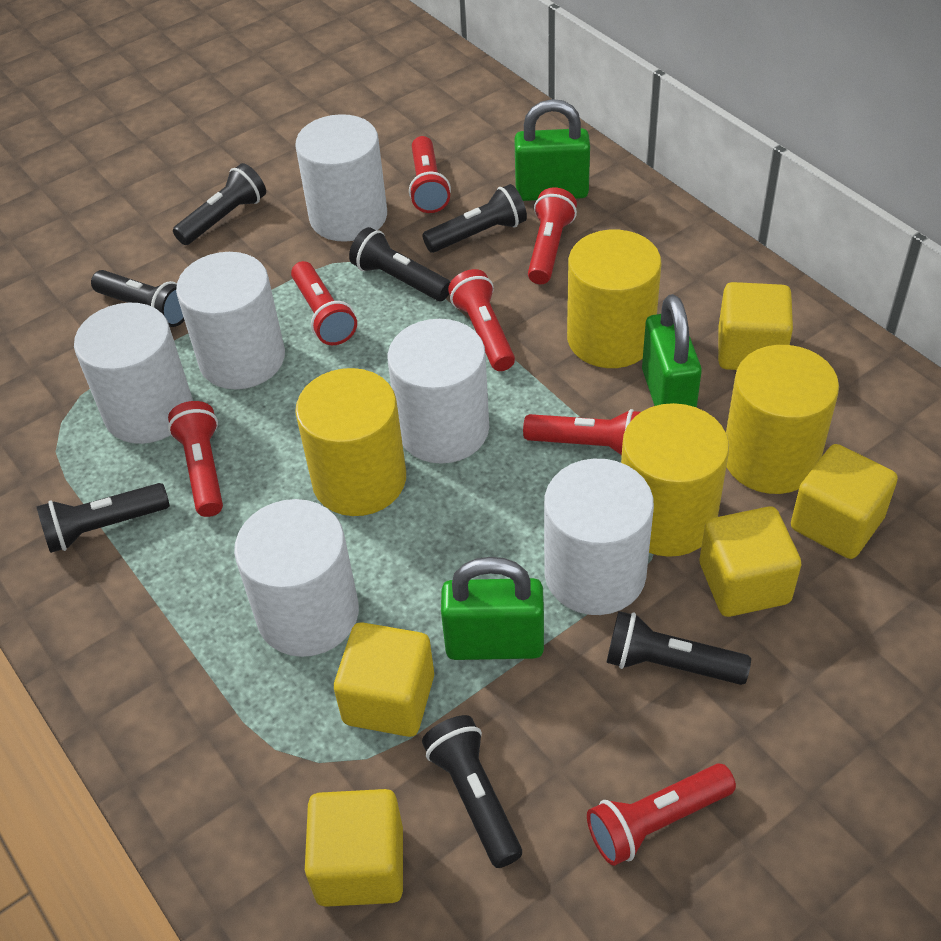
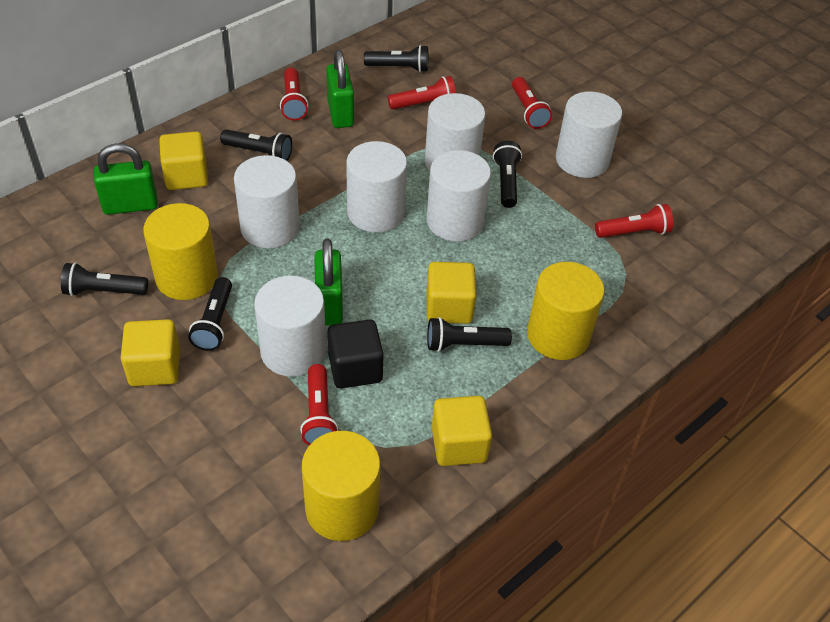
black cube: none = 0 -> [327,319,384,389] = 1
black flashlight: [37,483,170,553] [91,270,184,327] [173,163,266,245] [349,227,450,301] [422,184,527,253] [422,715,522,868] [606,611,751,685] = 7 -> [61,262,148,296] [188,277,232,351] [220,129,292,161] [364,45,428,73] [427,317,512,352] [493,141,522,208] = 6
red flashlight: [168,401,223,517] [291,261,357,345] [409,136,451,213] [448,269,515,371] [523,409,641,455] [528,188,577,284] [587,764,736,866] = 7 -> [280,68,308,121] [300,364,338,445] [388,76,456,109] [512,77,552,129] [595,204,673,238] = 5
yellow cube: [305,789,403,907] [334,622,434,737] [700,507,802,617] [718,282,793,370] [791,444,898,559] = 5 -> [121,319,180,386] [159,131,208,190] [427,262,476,324] [432,396,492,466] = 4
yellow cylinder: [295,368,406,516] [567,230,661,368] [621,403,729,557] [726,345,839,494] = 4 -> [143,203,218,300] [302,431,380,541] [527,262,604,360] = 3

